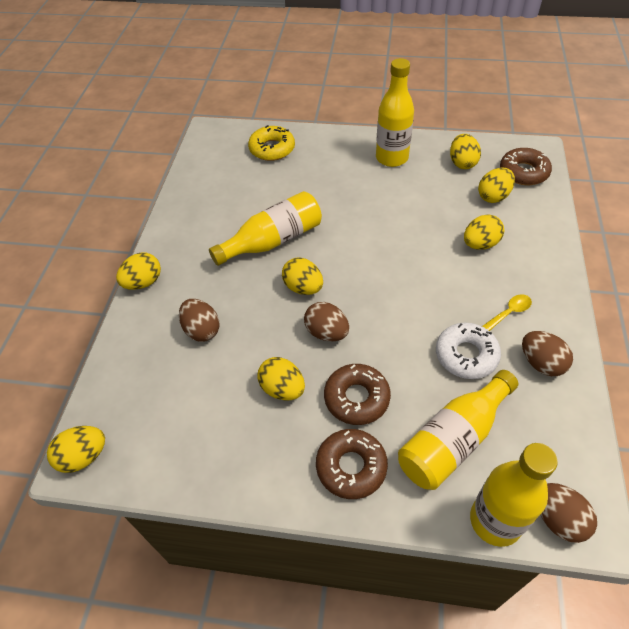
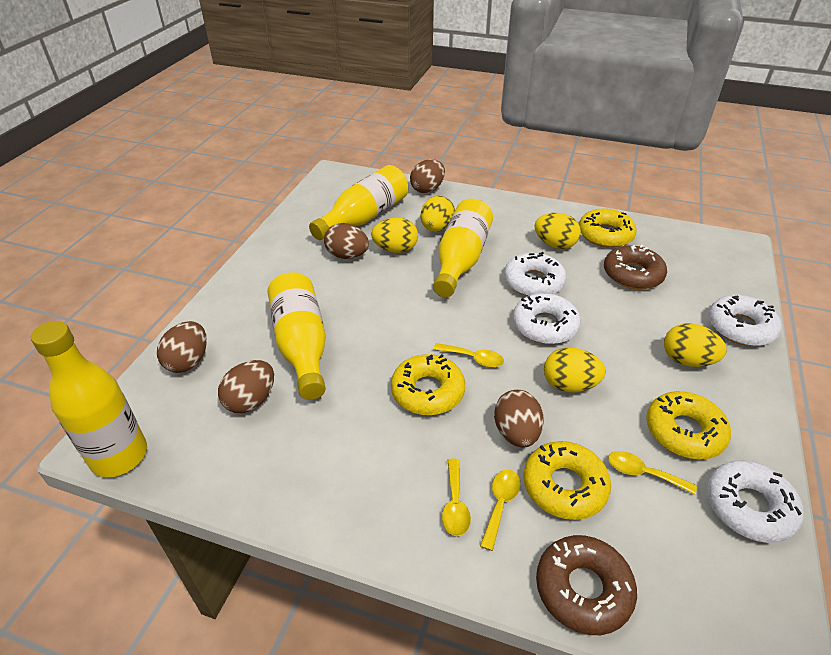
brown donut: [316,429,388,499] [324,364,391,425] [500,148,552,185] = 3 -> [536,535,637,635] [604,245,667,290] = 2
brown egg: [179,299,220,342] [304,302,349,342] [522,331,573,376] [540,483,597,543] = 4 -> [157,321,207,373] [218,360,274,413] [324,223,369,259] [410,159,445,193] [494,390,544,448] = 5
white donut: [436,323,501,379] = 1 -> [504,252,566,296] [513,293,581,344] [706,460,804,543] [708,295,782,346] = 4
yellow donut: [248,125,295,161] = 1 -> [391,354,465,415] [523,441,611,520] [579,208,637,248] [646,391,731,459] = 4
yellow egg: [47,426,105,473] [116,253,161,290] [258,357,305,400] [282,258,323,295] [450,134,481,169] [464,214,504,250] [478,168,515,203] = 7 -> [371,217,418,253] [421,196,455,232] [534,213,581,249] [544,348,606,393] [664,323,726,367] = 5
yellow spoon: [482,294,532,331] = 1 -> [433,343,504,367] [442,459,471,536] [480,469,521,551] [608,451,697,495] = 4

